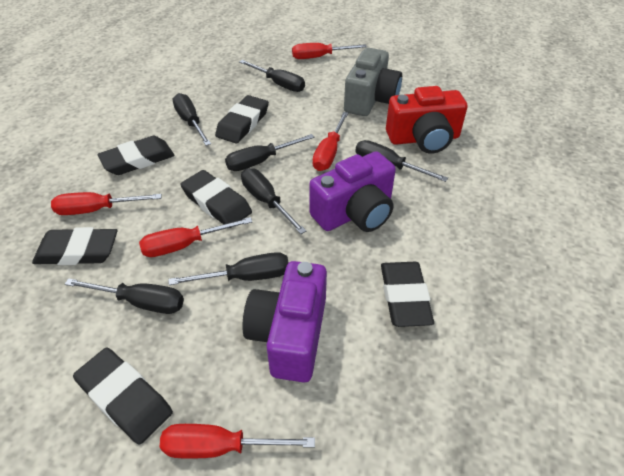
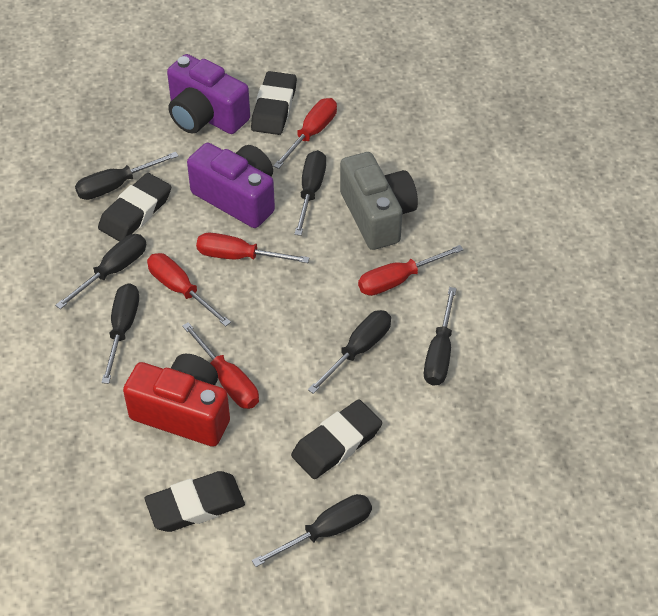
black eraser: [32,227,118,265] [73,348,173,445] [97,136,174,175] [180,170,252,228] [215,95,269,144] [381,262,434,327] = 6 -> [98,173,171,242] [145,471,245,532] [251,71,297,135] [291,399,382,479] = 4

